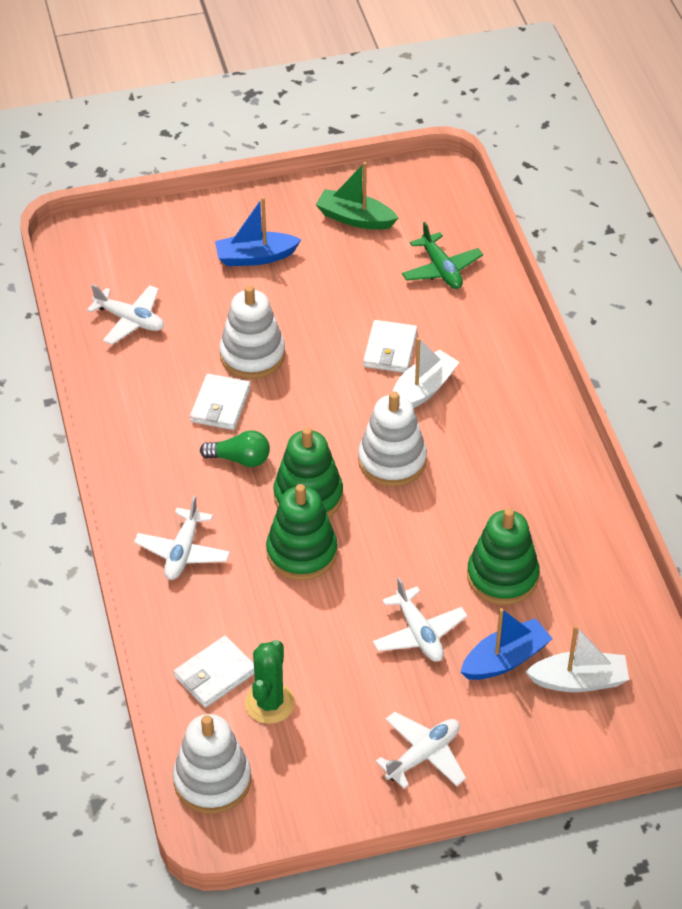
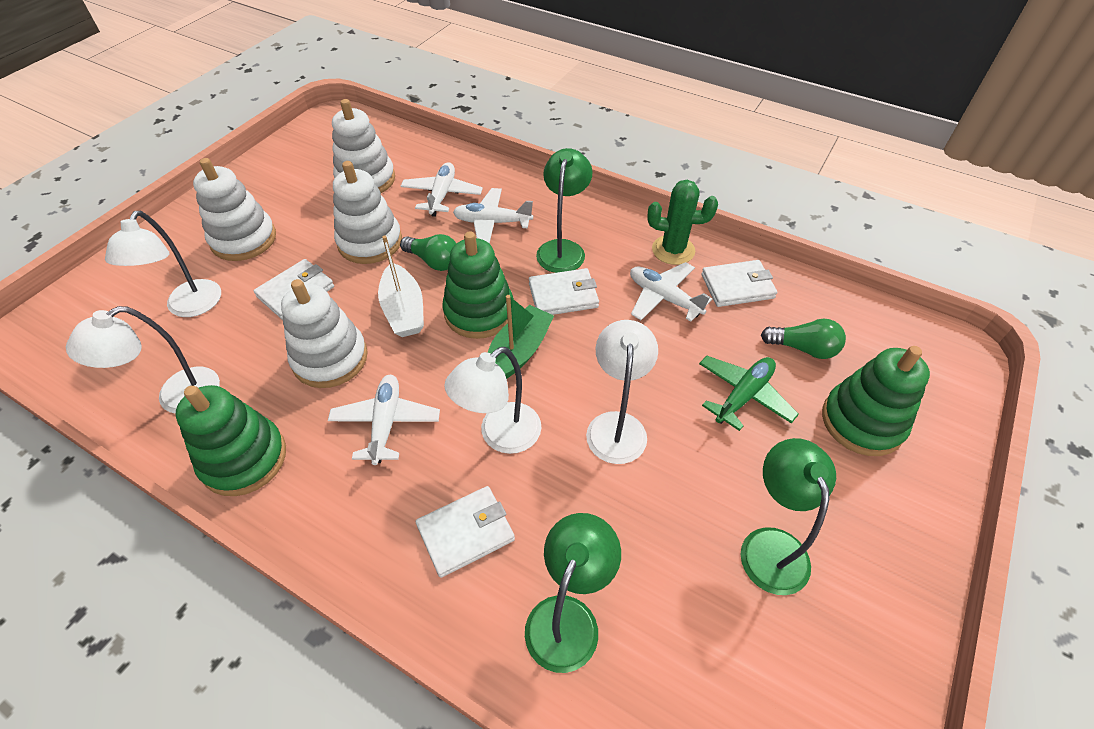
blue boat: [215,197,301,266] [461,608,553,680] = 2 -> none = 0
green lamp: none = 0 -> [525,513,621,673] [536,148,593,273] [741,438,836,595] = 3
green light bulb: [200,430,270,467] = 1 -> [400,234,456,271] [761,319,846,359] = 2
white boat: [392,337,460,408] [526,625,629,692] = 2 -> [378,236,424,337] = 1
white lamp: none = 0 -> [66,306,220,414] [105,211,221,317] [444,347,541,454] [586,320,658,464] = 4
white stacking toy: [173,714,251,814] [219,285,285,379] [358,391,427,487] = 3 -> [193,158,276,261] [281,279,368,388] [332,99,395,193] [333,161,402,264] = 4
white wallet: [174,636,254,708] [190,374,250,430] [363,320,418,373] = 3 -> [254,259,334,320] [416,486,515,578] [529,268,599,315] [701,260,777,307] = 4

